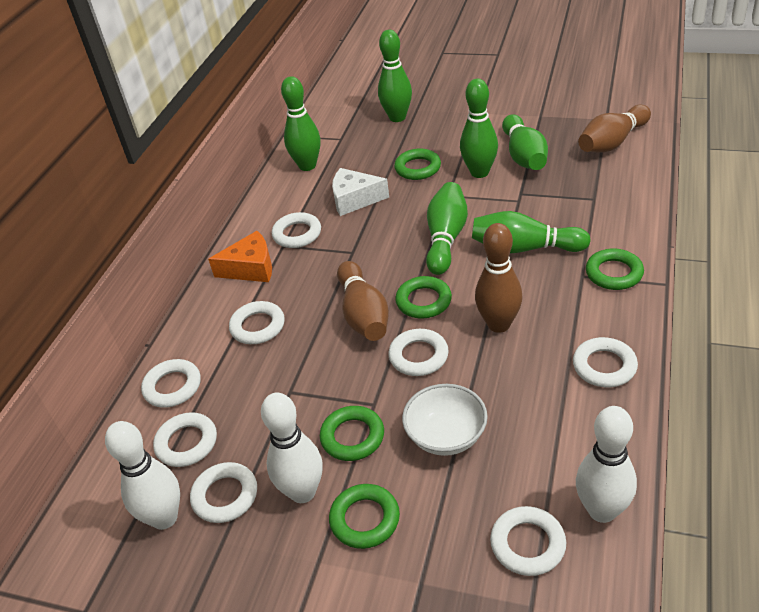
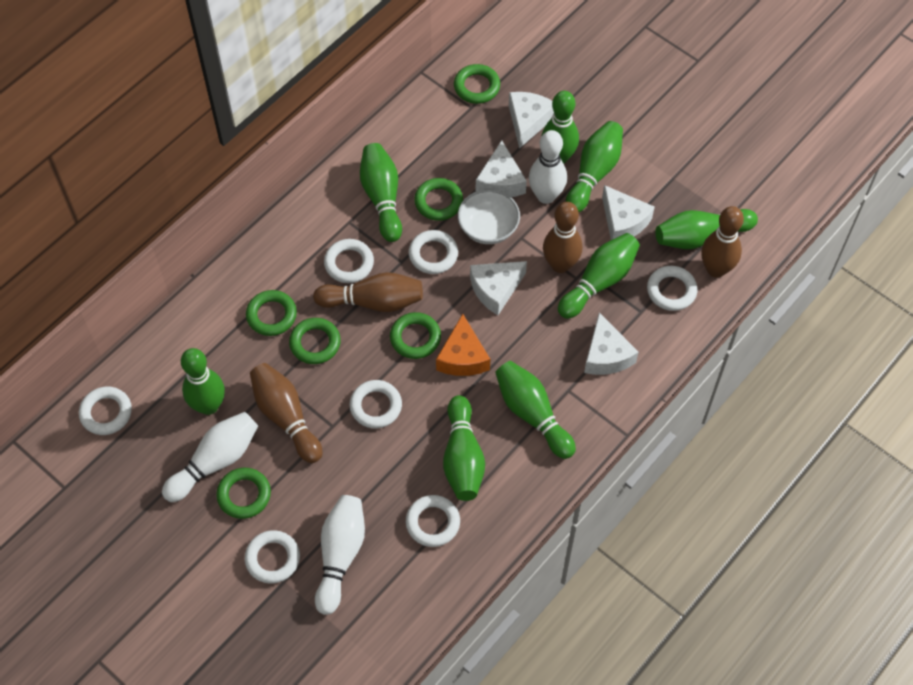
brown bowling pin: [337,261,389,341] [475,223,523,333] [578,105,651,153] = 3 -> [250,363,323,463] [313,272,423,312] [543,202,582,273] [701,206,744,278] = 4
green bowling pin: [281,76,321,171] [378,30,412,122] [426,182,468,275] [460,79,498,178] [472,211,591,253] [502,114,548,170] = 6 -> [181,348,225,415] [360,143,402,242] [443,395,485,501] [495,361,576,459] [541,91,579,164] [558,233,640,319] [566,121,623,212] [655,209,758,249] = 8
green ring: [320,406,384,461] [329,484,400,549] [394,149,441,180] [395,276,452,318] [586,249,644,290] = 5 -> [216,468,271,519] [246,290,297,336] [289,318,341,364] [390,312,441,359] [414,178,463,221] [454,64,500,104] = 6
white cheese: [332,168,389,216] = 1 -> [470,261,527,315] [475,140,527,197] [509,92,554,148] [584,313,639,375] [602,185,655,240] = 5
white ring: [141,359,201,408] [153,412,217,467] [190,462,257,523] [229,301,285,344] [272,212,321,248] [388,329,449,376] [490,506,566,576] [573,337,638,387] = 8 -> [79,387,132,435] [245,530,300,583] [324,239,374,283] [350,380,402,428] [406,495,460,547] [409,230,458,274] [647,266,698,311] = 7

